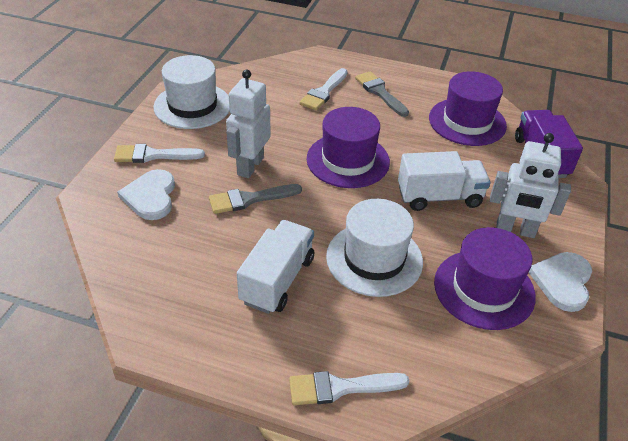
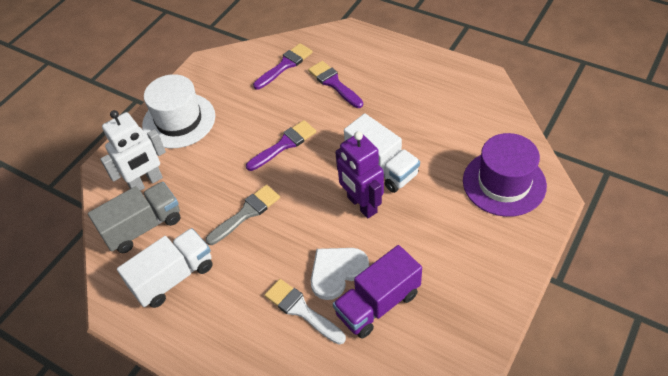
grey brush: [209,184,302,214] [355,71,409,117] = 2 -> [206,185,280,245] = 1
grey truck: none = 0 -> [88,182,180,253] = 1
purple brush: none = 0 -> [246,120,316,171] [253,43,313,90] [308,61,363,108] = 3
purple hat: [306,107,390,188] [429,71,507,146] [434,227,536,330] = 3 -> [463,133,547,217] = 1
purple robot: none = 0 -> [335,131,384,218] = 1
white brush: [114,144,205,163] [289,371,409,405] [299,68,348,110] = 3 -> [265,279,346,345] = 1
white hat: [154,55,230,129] [326,199,423,297] = 2 -> [142,74,215,149] = 1
white heart: [117,169,175,220] [528,252,592,312] = 2 -> [311,248,369,300] = 1
white robot: [226,70,271,178] [490,133,571,238] = 2 -> [100,110,166,191] = 1

